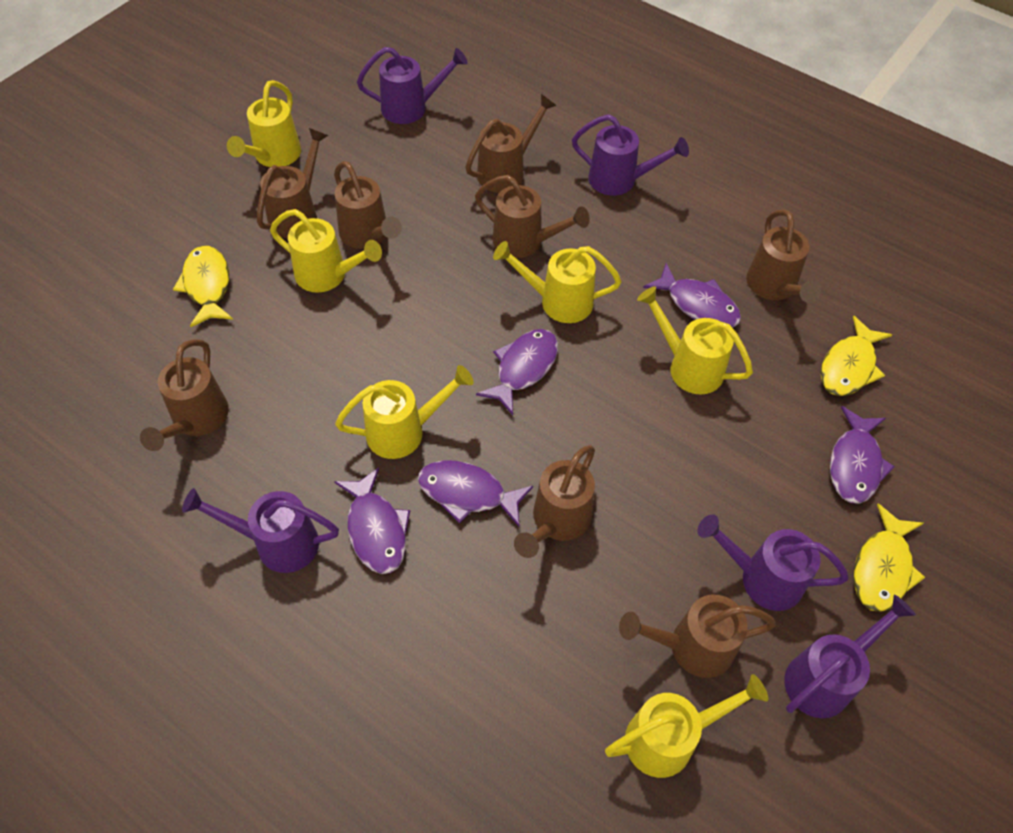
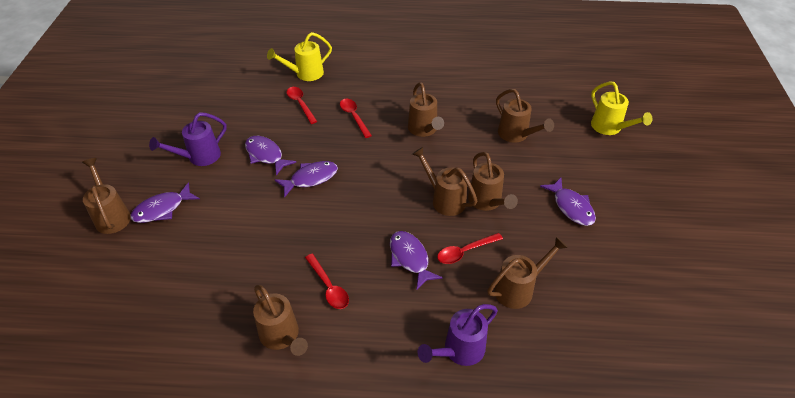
brown watering can: [140,339,229,451] [257,128,328,238] [334,161,402,249] [465,94,557,193] [475,175,590,258] [514,445,595,558] [619,595,776,678] [746,210,821,303] = 8 -> [82,158,131,234] [253,285,308,356] [408,82,444,137] [412,147,477,216] [468,152,518,211] [488,237,568,309] [496,89,554,143] = 7
purple watering can: [182,488,339,573] [357,47,468,124] [572,114,689,195] [697,514,848,611] [784,595,916,718] = 5 -> [149,112,227,166] [418,304,498,366] = 2
red spoon: none = 0 -> [287,87,317,124] [305,254,349,309] [340,99,372,138] [437,233,503,264] = 4
yellow fish: [173,246,233,327] [820,316,892,396] [854,504,925,612] = 3 -> none = 0
yellow watering can: [227,80,301,167] [270,209,382,293] [335,365,474,459] [493,241,621,323] [605,674,768,778] [637,286,753,394] = 6 -> [267,32,332,81] [591,82,653,135] = 2

